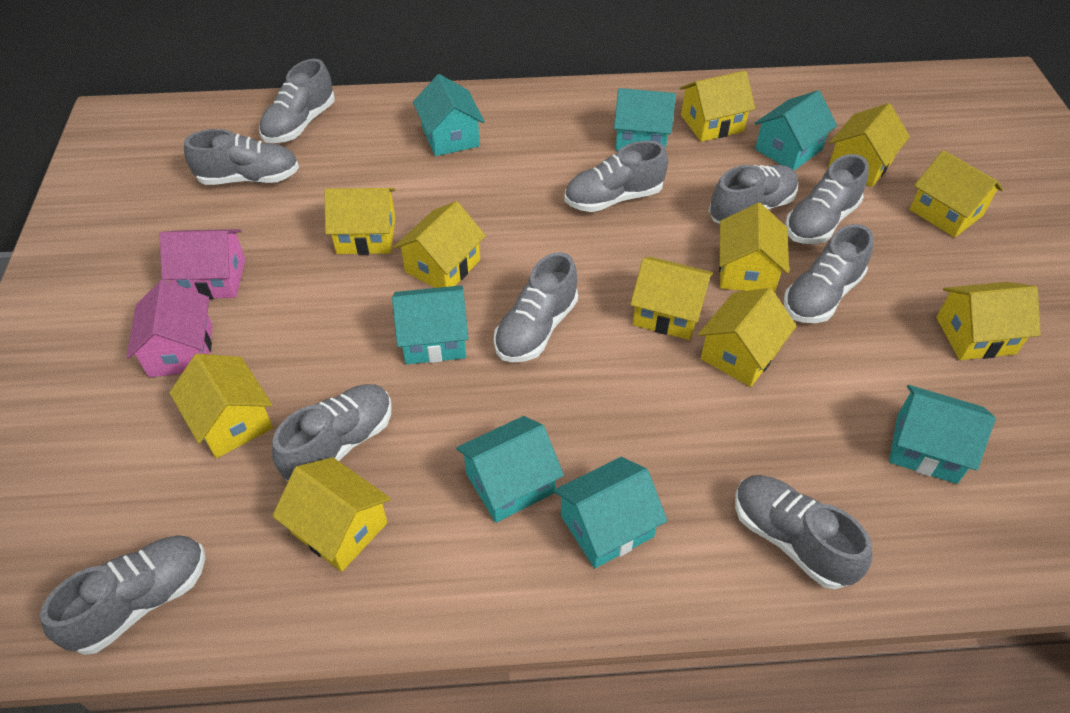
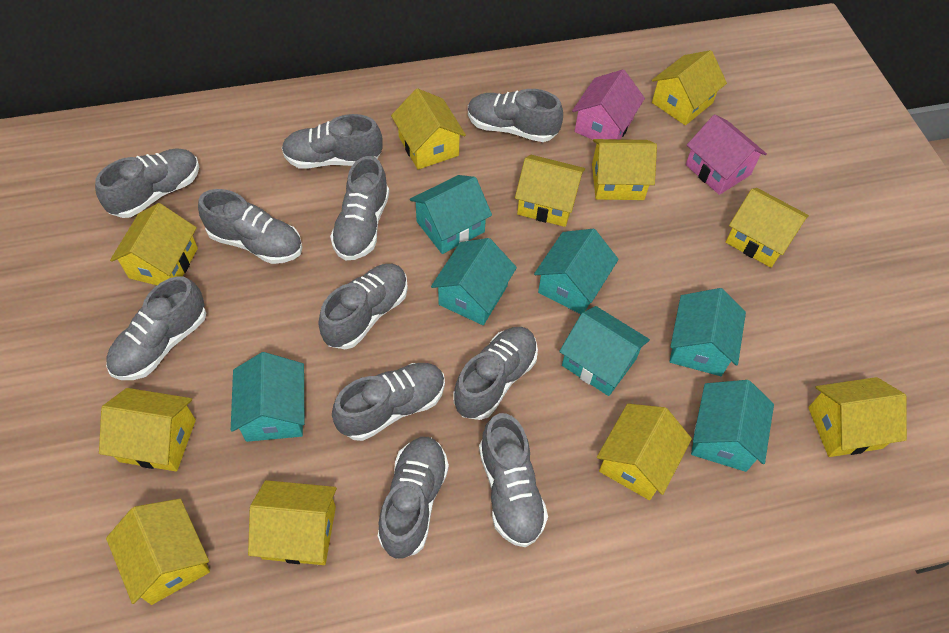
grey shoe: [40,535,205,655] [184,129,299,185] [259,59,335,143] [272,384,392,481] [494,252,578,362] [565,141,668,212] [709,165,798,224] [735,475,872,589] [784,224,873,323] [785,154,869,244] = 10 -> [95,148,199,218] [106,276,206,380] [198,189,302,264] [282,114,383,169] [318,264,408,349] [330,156,389,261] [332,363,445,441] [378,437,449,559] [453,327,538,420] [468,89,563,142] [479,413,548,547] = 11

